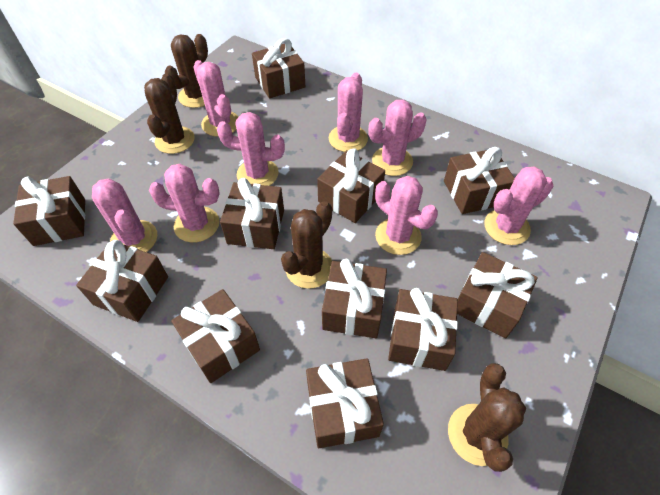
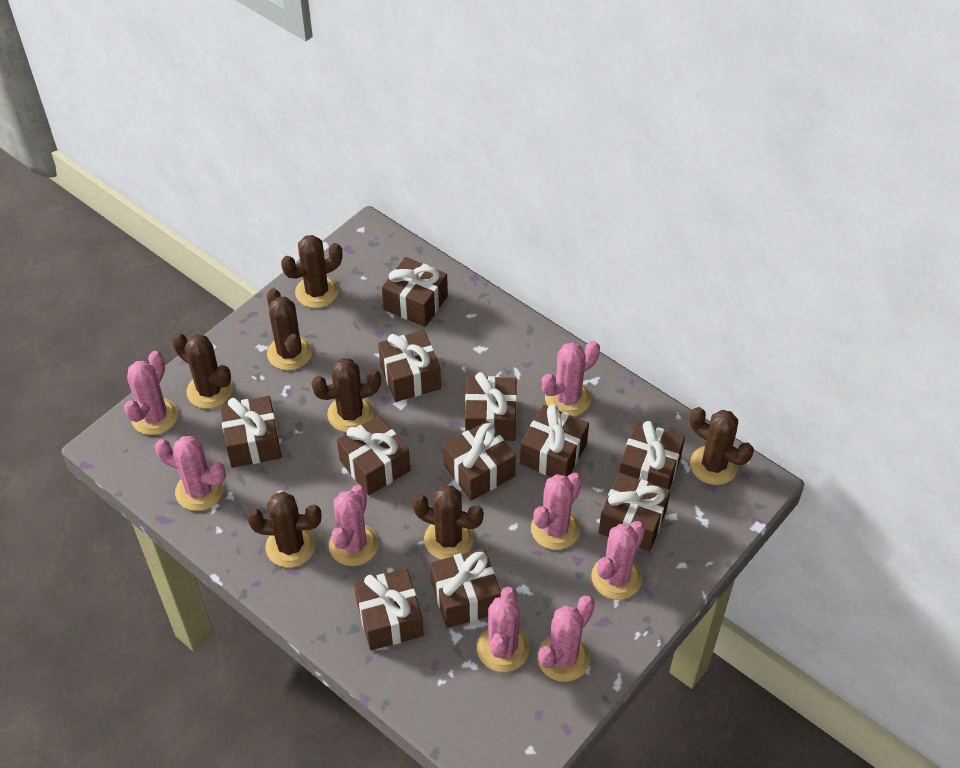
brown cactus: [144,74,195,154] [165,34,208,108] [281,201,332,289] [448,363,526,472] = 4 -> [172,333,233,409] [247,492,321,568] [267,289,312,370] [281,235,342,308] [311,358,381,432] [412,485,484,559] [690,407,754,485] = 7

